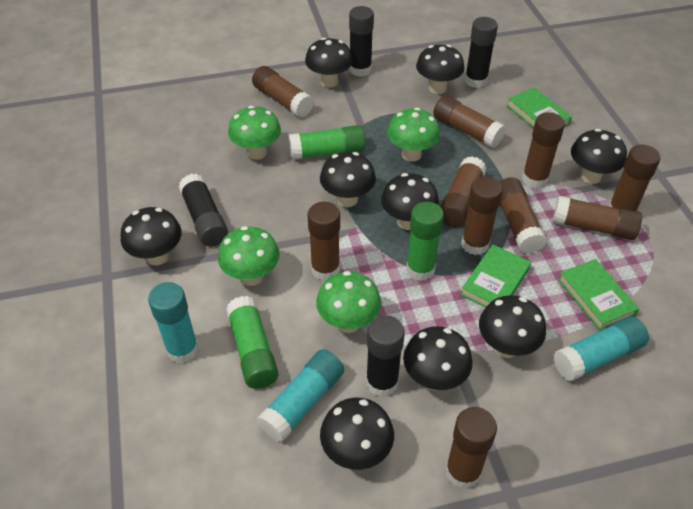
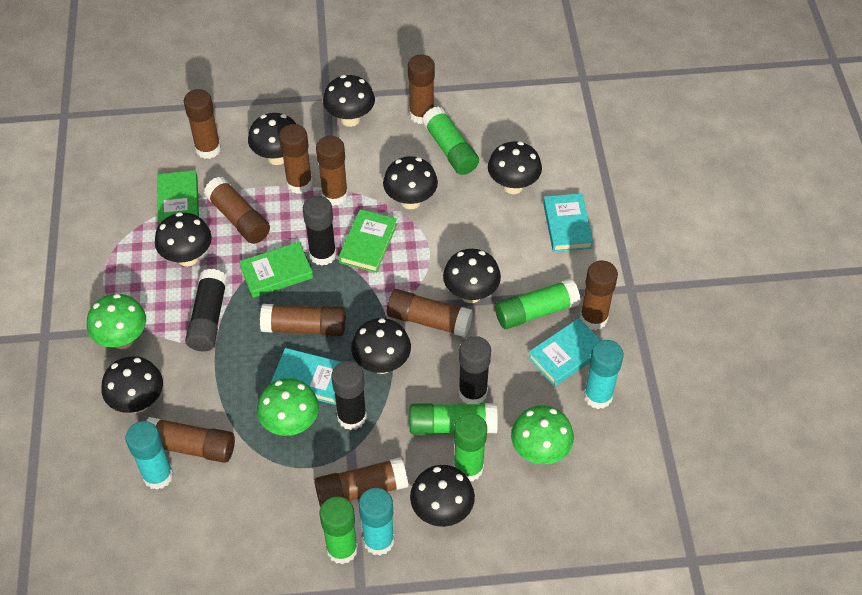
green glue stick: [226,296,279,389] [289,125,365,160] [406,202,444,281] = 3 -> [320,497,358,564] [410,403,498,435] [422,106,479,175] [454,413,487,481] [495,279,581,329] = 5
green mushroom: [218,226,280,286] [228,106,281,160] [316,271,381,333] [387,108,440,162] = 4 -> [87,294,146,349] [257,378,319,436] [511,405,574,464] = 3
turquoise book: none = 0 -> [271,348,341,405] [528,318,601,386] [543,193,593,252] = 3

